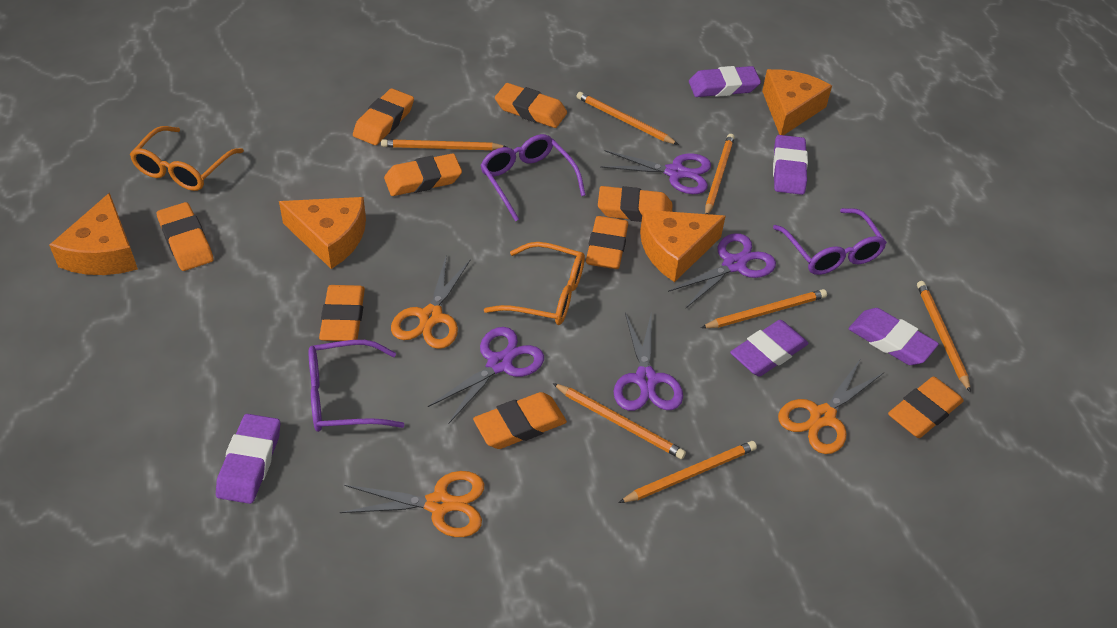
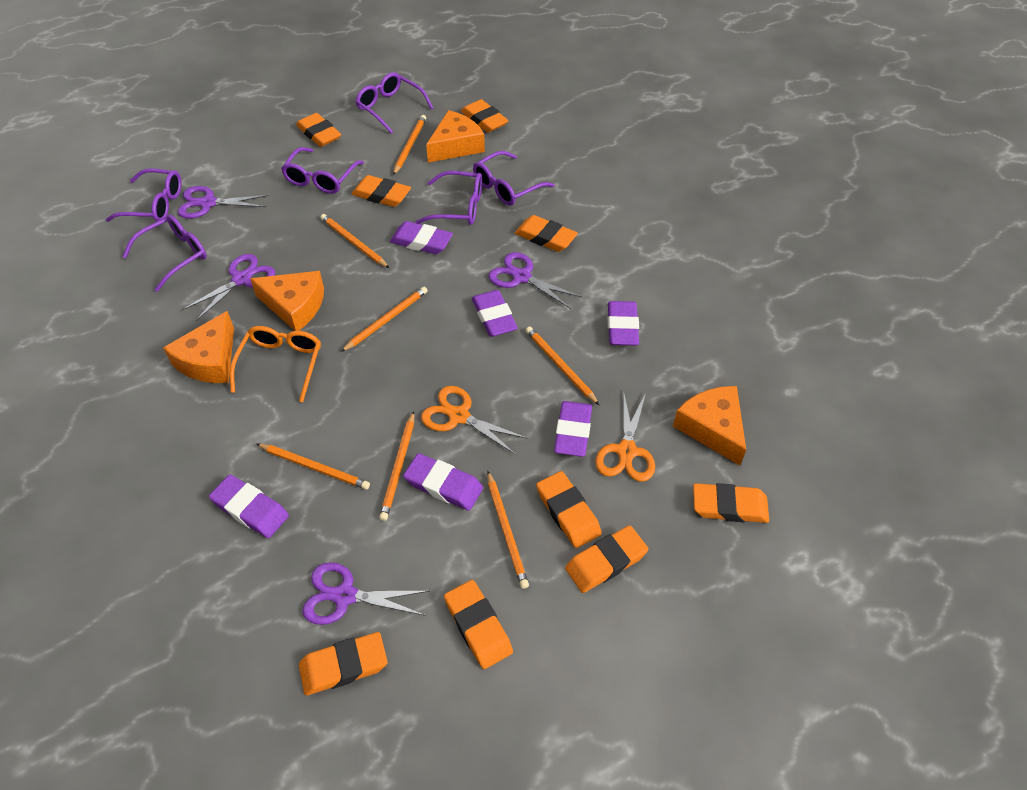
orange glasses: [130,126,244,191] [484,242,585,325] = 2 -> [230,326,321,402] = 1
orange scissors: [340,471,484,537] [391,257,471,349] [778,358,884,454] = 3 -> [421,386,528,455] [595,390,655,482] = 2
purple eraser: [216,414,280,504] [689,66,761,97] [730,320,808,377] [773,135,808,195] [849,308,939,365] = 5 -> [209,475,289,538] [390,221,453,254] [403,453,483,511] [472,290,518,337] [554,401,592,457] [607,301,639,346] = 6
purple glasses: [309,340,404,432] [480,134,586,222] [773,208,887,275] = 3 -> [106,168,182,222] [122,215,207,292] [281,147,364,194] [355,72,433,133] [415,171,482,225] [473,151,555,206] = 6

